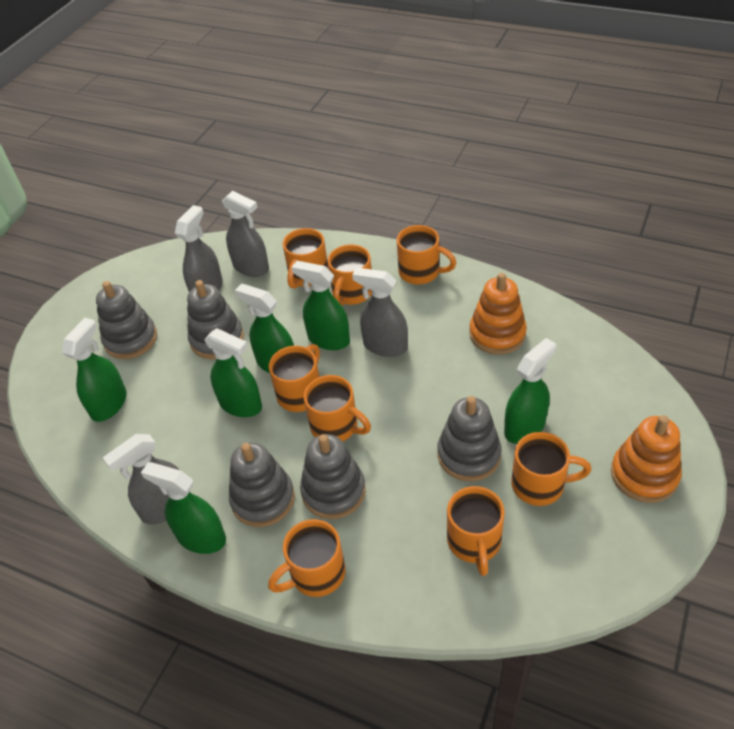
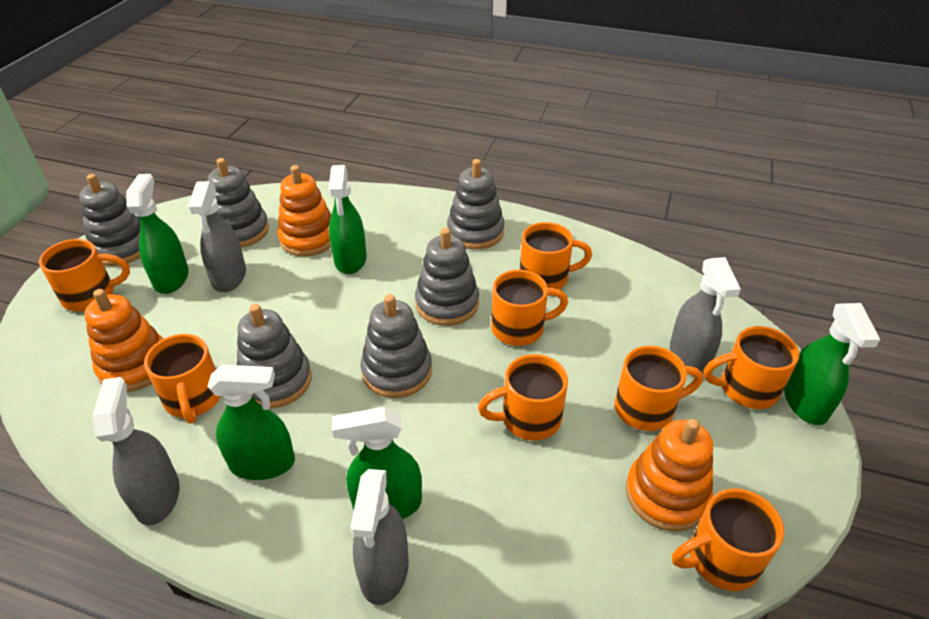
green spray bottle: [62,318,127,422] [141,462,226,554] [204,328,262,417] [235,284,294,373] [292,261,350,350] [504,338,556,444] = 6 -> [126,174,189,294] [207,365,295,480] [329,165,367,274] [332,407,422,519] [784,303,880,425] = 5
grey stacking toy: [96,281,157,359] [187,280,244,359] [229,442,295,527] [300,434,366,519] [437,396,501,481] = 5 -> [79,174,141,266] [208,158,269,248] [237,304,312,409] [361,294,432,398] [415,228,479,326] [447,159,505,249] = 6
orange stacking toy: [469,273,527,355] [611,415,682,503] = 2 -> [84,289,163,392] [277,165,331,256] [626,419,713,532] = 3

